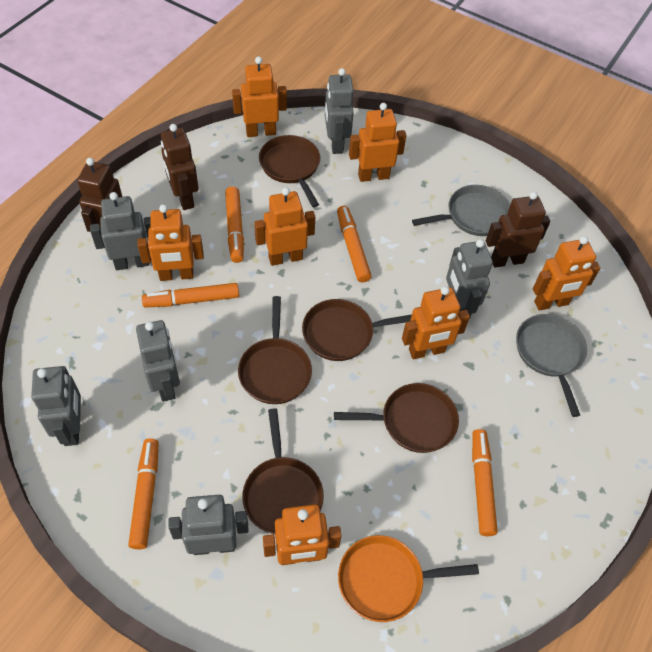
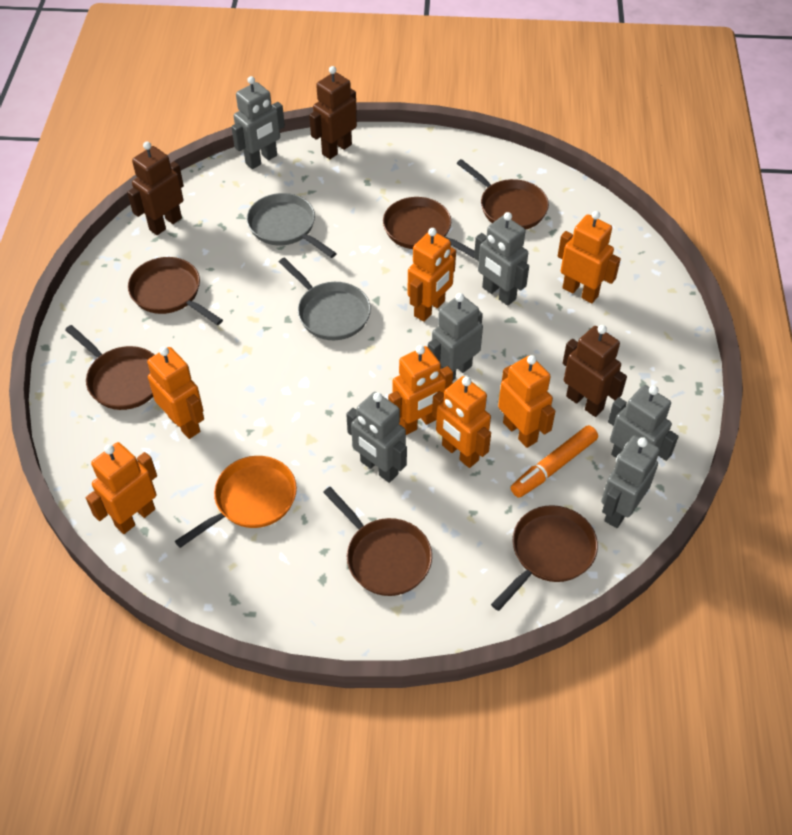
brown pan: [238,296,312,404] [242,408,324,535] [259,135,320,207] [302,299,412,361] [334,383,459,453] = 5 -> [65,325,155,410] [128,257,223,325] [323,487,432,596] [383,197,475,259] [457,159,549,230] [491,505,598,611] = 6
orange marker: [128,438,159,549] [142,283,239,308] [225,186,244,263] [337,206,371,282] [472,429,498,536] = 5 -> [511,425,598,498] = 1

